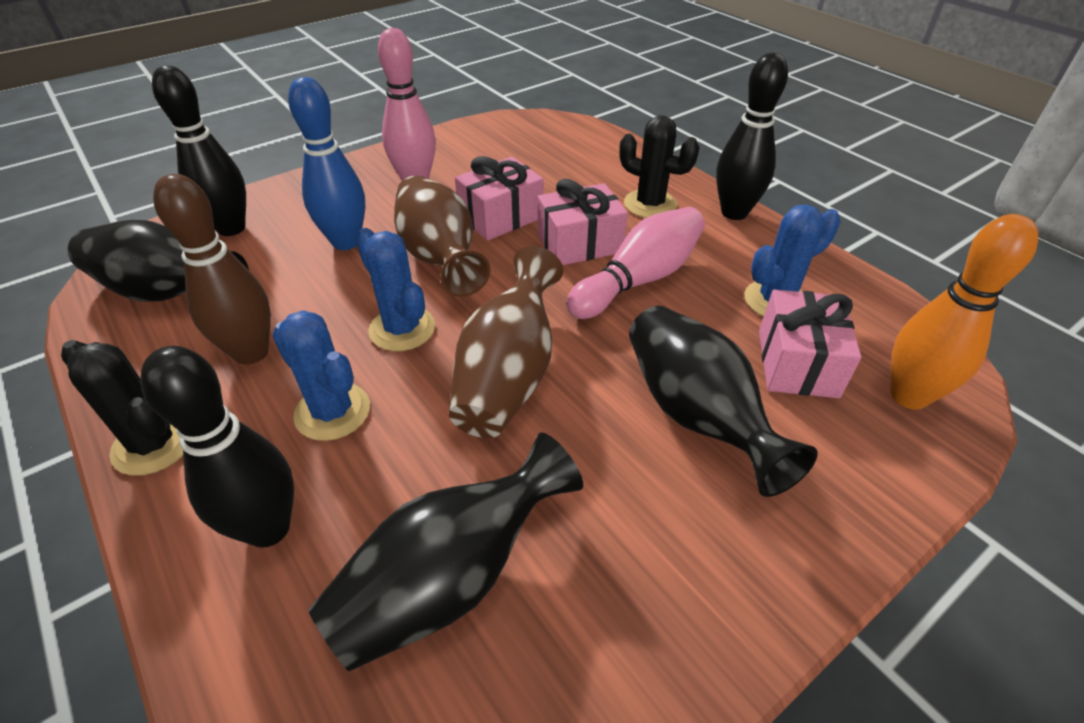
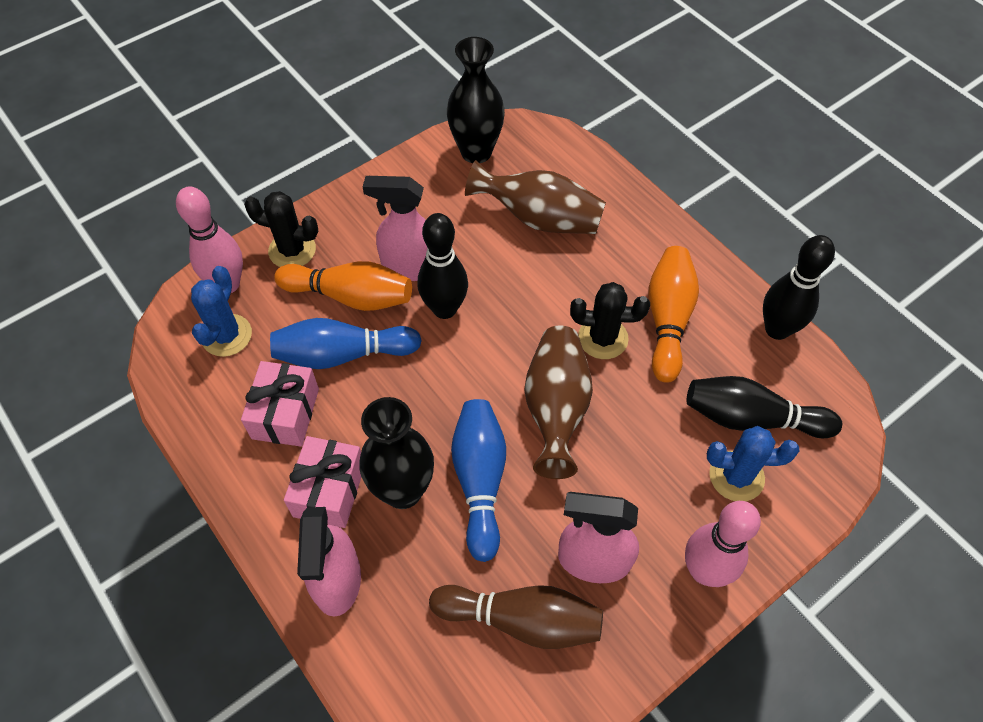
black vase: [68,220,249,302] [308,433,583,671] [629,306,818,497] = 3 -> [359,397,434,509] [447,37,505,163] = 2
blue bowling pin: [288,77,365,250] = 1 -> [270,318,422,369] [451,399,506,562] = 2
blue cactus: [272,310,370,441] [356,228,435,351] [744,205,841,317] = 3 -> [191,266,252,357] [707,426,799,501] = 2
orange bowling pin: [891,214,1038,410] = 1 -> [274,261,412,311] [648,246,699,383] = 2
pink gift: [455,156,544,241] [538,179,628,265] [759,290,861,398] = 3 -> [241,361,319,447] [284,436,361,528] = 2
pink spray bottle: none = 0 -> [297,507,361,617] [363,176,428,281] [558,492,639,583] = 3

